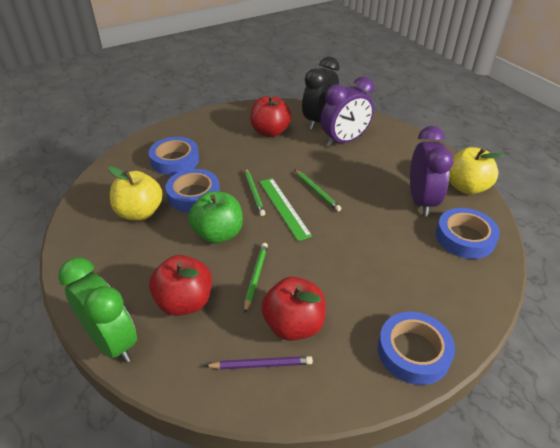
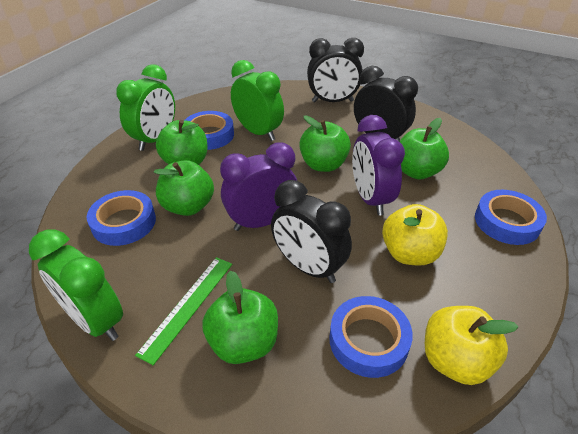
black clock: [302,57,339,129] = 1 -> [271,180,352,283] [307,38,364,102] [354,66,418,141] = 3
green apple: [188,191,243,243] = 1 -> [154,160,214,216] [156,120,207,165] [202,271,278,364] [299,115,351,172] [399,118,449,179] = 5
green clock: [58,258,137,363] = 1 -> [29,229,123,341] [116,64,175,151] [231,60,284,141] = 3
green pencil: [244,243,268,314] [245,168,265,216] [294,169,342,211] = 3 -> none = 0
purple pencil: [205,356,313,369] = 1 -> none = 0
red apple: [149,255,212,316] [250,95,292,137] [261,277,326,341] = 3 -> none = 0

